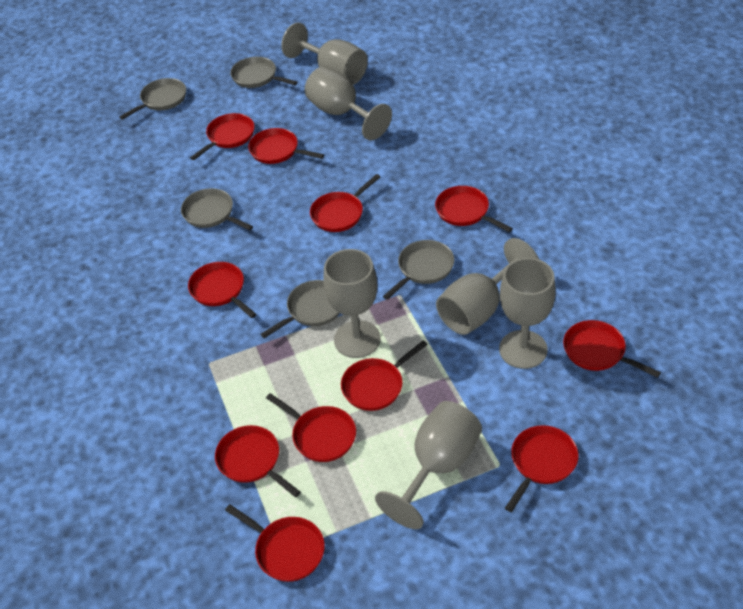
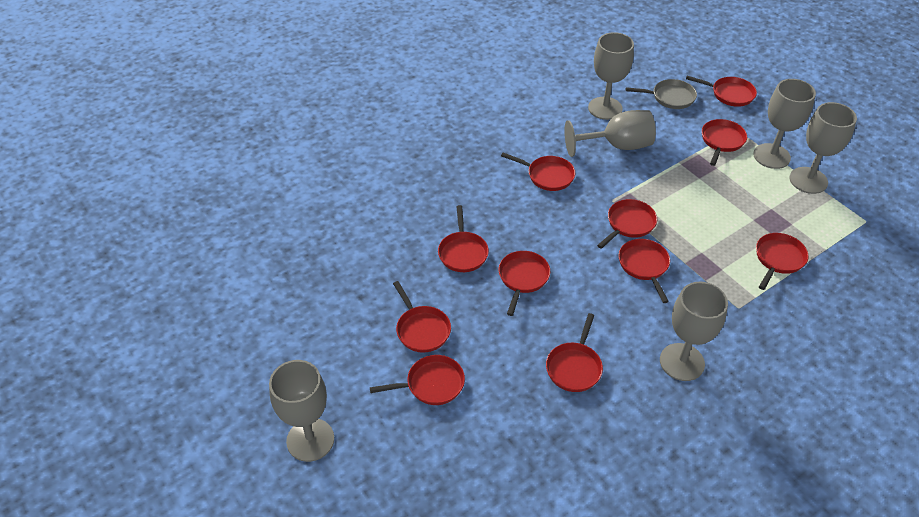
grey pan: [119,78,186,120] [181,188,253,231] [230,57,297,88] [261,280,340,338] [383,240,454,300] = 5 -> [626,79,697,109] = 1

